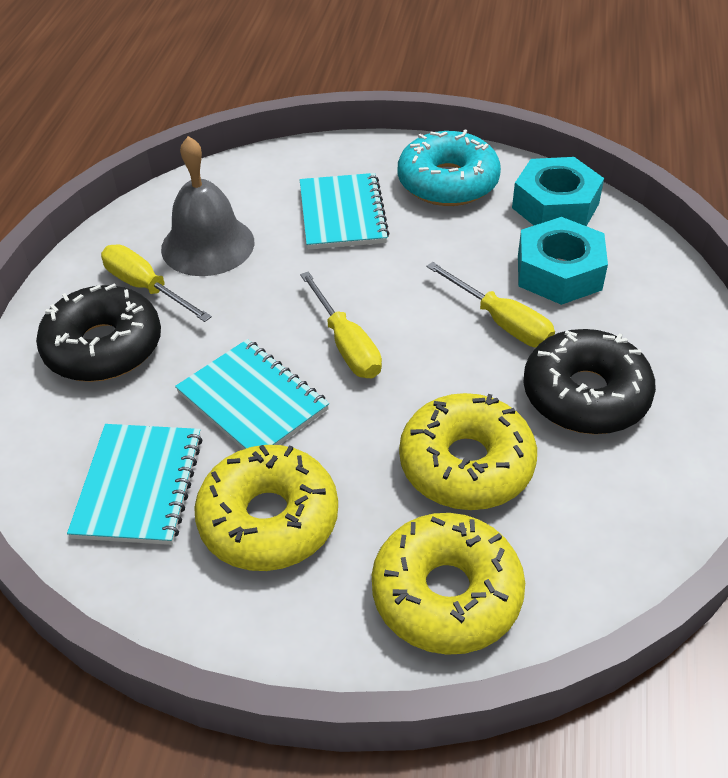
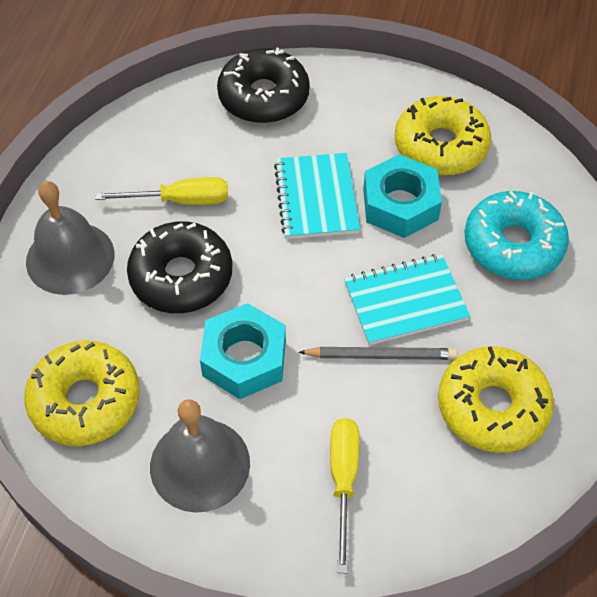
grey bell: [161,136,254,276] = 1 -> [26,181,115,295] [150,399,250,513] = 2
grey pencil: none = 0 -> [298,347,457,360] = 1
turquoise notebook: [67,424,202,545] [175,339,329,449] [300,173,390,250] = 3 -> [274,153,360,239] [344,254,470,345] = 2
yellow screwdriver: [101,244,212,322] [300,271,382,378] [426,262,555,347] = 3 -> [95,177,228,205] [330,418,360,574] = 2

